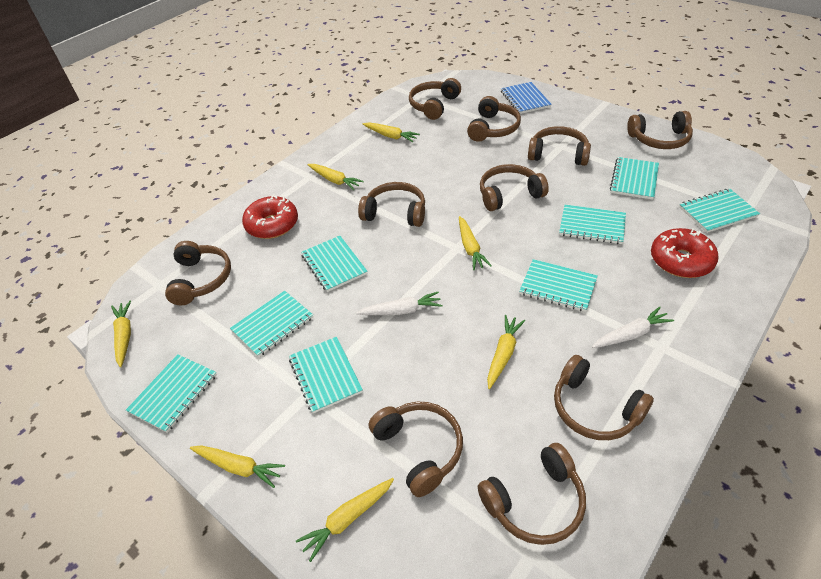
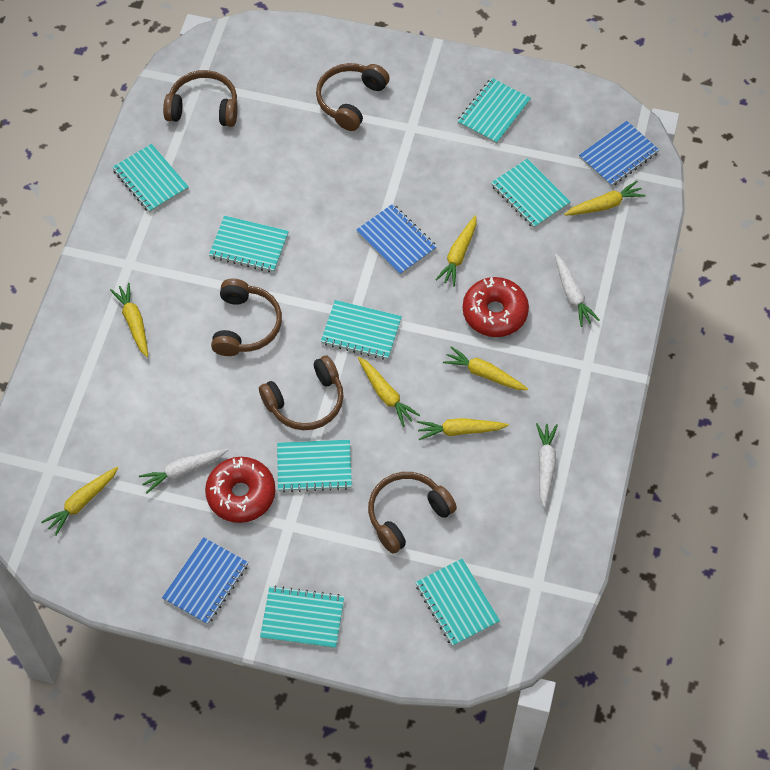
blue notebook: [501,82,552,114] = 1 -> [162,537,249,625] [356,204,437,275] [579,121,659,187] = 3
brown headphones: [165,241,231,305] [358,182,425,227] [369,402,463,497] [409,78,461,120] [467,96,521,142] [478,443,586,545] [480,164,549,211] [528,126,591,166] [554,355,654,440] [627,111,693,149] = 10 -> [163,70,238,127] [211,279,282,356] [259,355,344,430] [316,63,390,131] [368,472,457,554] = 5
white carrot: [356,292,442,315] [592,307,674,348] = 2 -> [139,449,228,493] [536,423,558,507] [554,254,599,327] = 3

